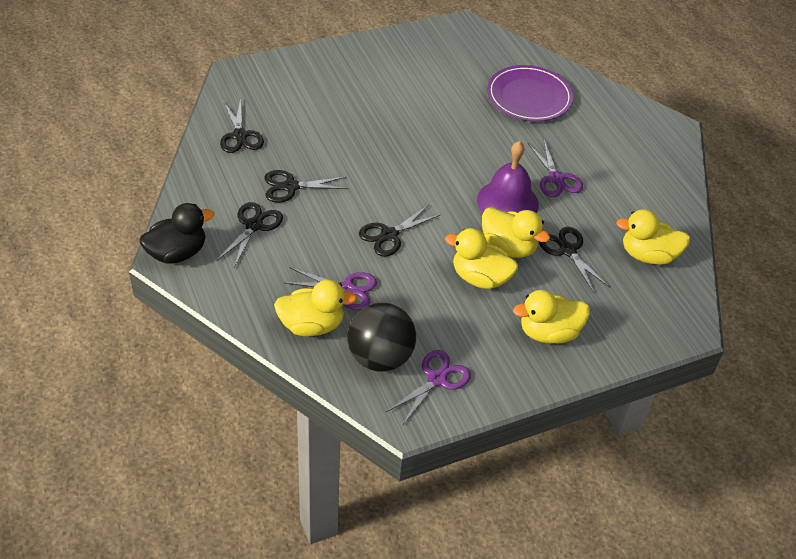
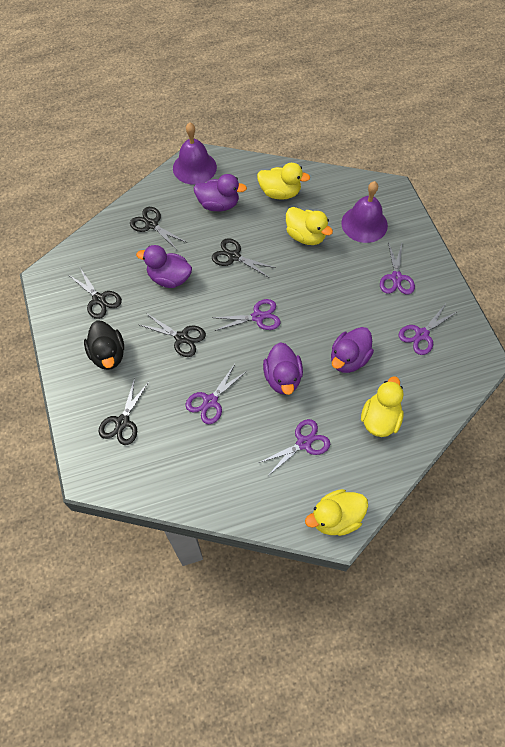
black ball: [348,303,416,372] = 1 -> none = 0
purple bell: [477,141,539,213] = 1 -> [173,122,217,185] [341,181,388,243] = 2
purple duck: none = 0 -> [136,245,192,288] [193,174,247,211] [263,342,303,395] [331,327,374,373] = 4
purple plate: [487,65,573,122] = 1 -> none = 0
purple scissors: [284,268,377,310] [386,350,471,426] [528,140,583,197] = 3 -> [186,364,247,424] [213,299,281,331] [259,419,330,476] [380,242,415,295] [399,305,457,355] = 5
yellow duck: [274,280,357,337] [445,228,518,289] [482,207,550,258] [513,290,590,343] [616,209,690,265] = 5 -> [257,163,310,200] [286,207,333,245] [305,489,368,536] [361,376,404,437] = 4

